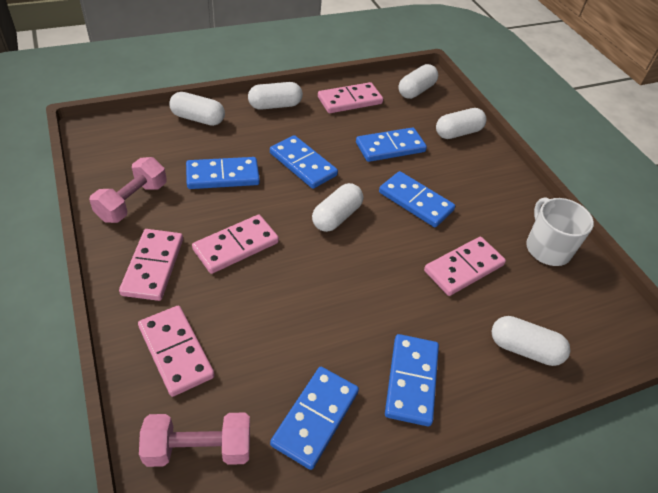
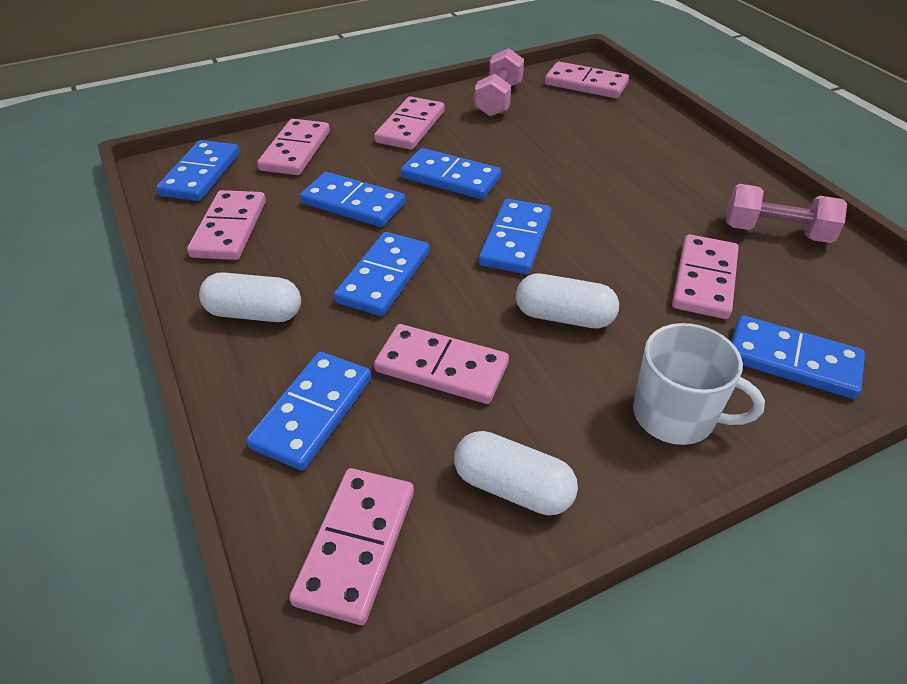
blue domino: [186,157,260,189] [270,135,338,189] [270,367,359,470] [356,127,427,162] [379,171,455,227] [385,334,439,426] = 6 -> [156,140,240,201] [246,352,371,470] [300,172,405,227] [334,232,429,316] [401,148,501,199] [479,199,551,274] [731,315,865,399] = 7
pink domino: [119,229,183,301] [138,306,215,397] [192,215,279,274] [318,82,383,113] [424,237,506,296] = 5 -> [187,190,266,260] [257,119,330,175] [289,468,414,625] [374,96,445,150] [374,324,509,404] [545,62,629,98] [672,234,739,319] = 7
white capsule: [169,92,225,126] [248,82,303,110] [312,183,363,232] [398,64,438,99] [436,108,487,139] [492,316,570,366] = 6 -> [199,272,301,322] [454,431,578,515] [516,274,619,328] = 3

